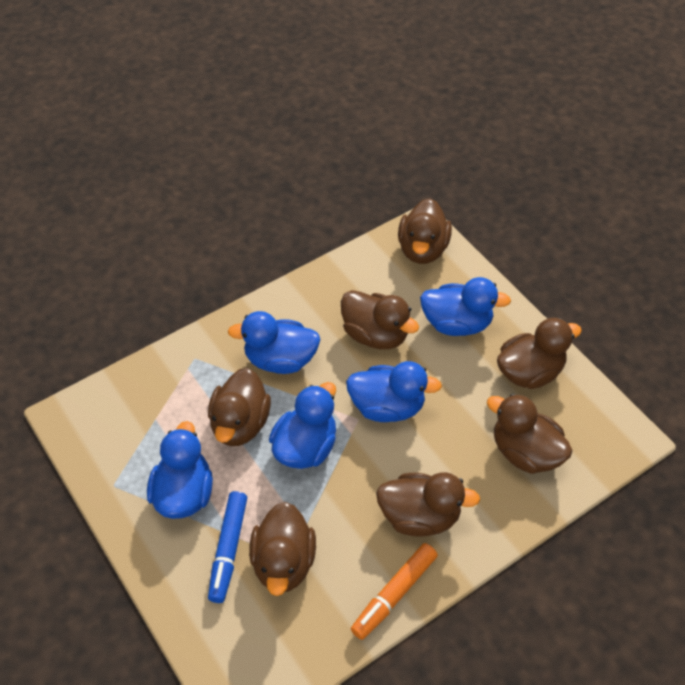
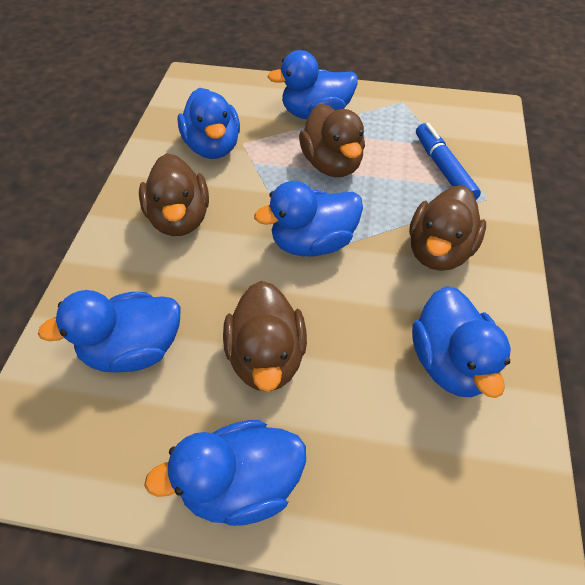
blue duck: [147,421,213,519] [228,311,321,374] [269,382,336,469] [346,361,442,422] [420,277,511,336] = 5 -> [38,290,181,373] [144,420,306,526] [178,88,240,159] [254,181,363,257] [268,50,358,119] [412,286,511,398] = 6
brown duck: [208,368,271,446] [249,502,316,596] [341,290,419,349] [376,472,480,537] [398,198,452,264] [487,394,573,474] [497,318,582,389] = 7 -> [139,153,209,236] [223,281,307,392] [299,104,365,177] [409,186,486,271] = 4
orange marker: [351,543,438,640] = 1 -> none = 0

